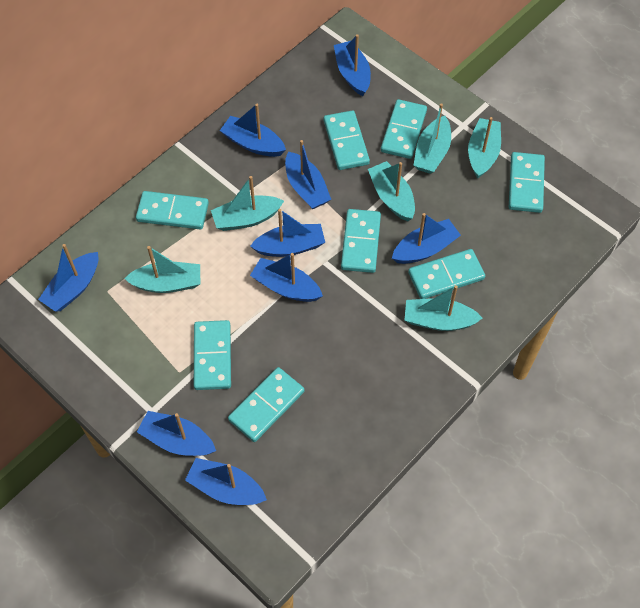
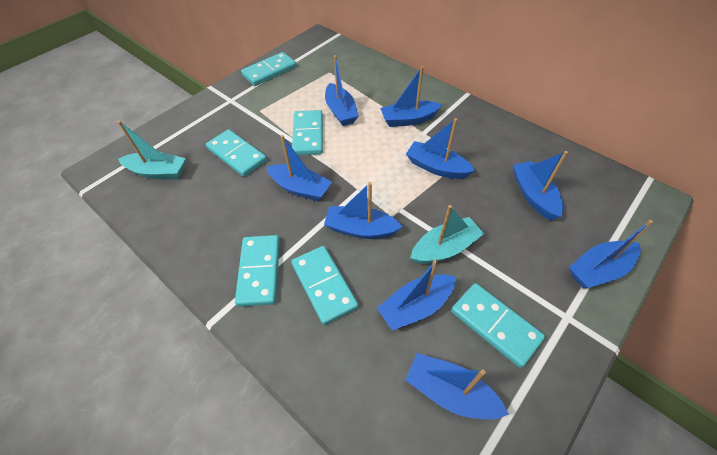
turquoise boat: [124,246,200,293] [211,176,284,231] [368,161,415,221] [404,285,482,331] [413,103,451,174] [468,117,501,178] = 6 -> [117,121,186,179] [411,205,484,264] = 2
turquoise domino: [136,191,209,230] [194,320,231,390] [228,367,304,442] [324,110,370,170] [341,209,381,273] [381,99,427,159] [408,249,485,299] [509,152,545,213] = 8 -> [206,129,267,177] [235,235,280,307] [241,52,297,86] [291,246,359,325] [292,110,323,155] [451,283,545,368] = 6

